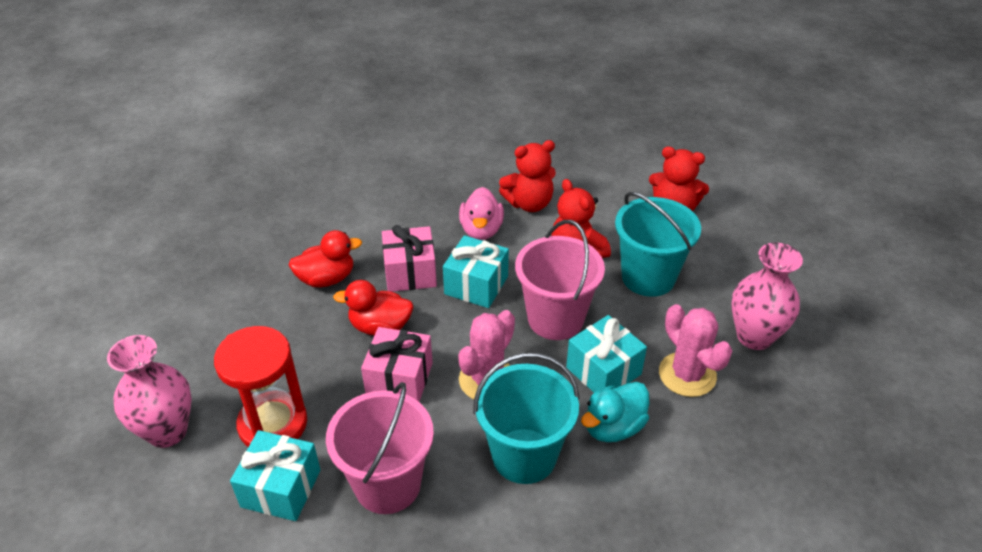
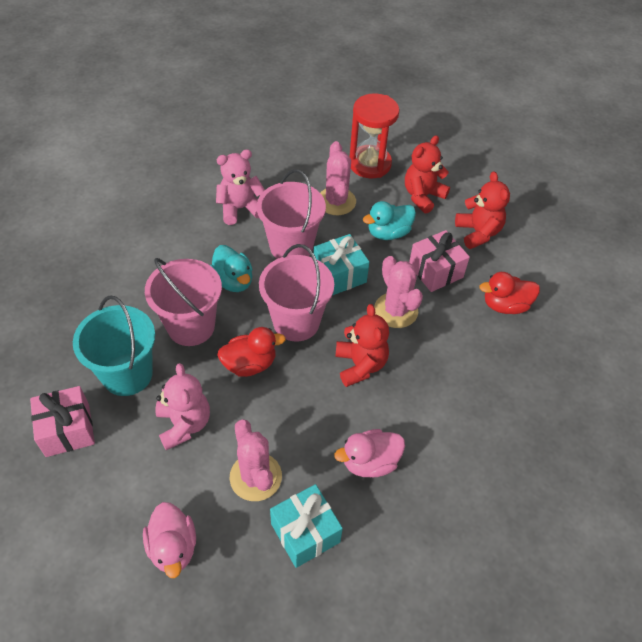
pink bucket: [326,382,434,514] [515,220,605,340] = 2 -> [145,258,222,346] [257,169,326,259] [259,244,334,342] = 3
pink cactus: [458,310,515,399] [659,304,732,397] = 2 -> [230,419,282,501] [320,141,356,215] [374,256,423,328] = 3
pink duck: [459,187,504,240] = 1 -> [143,502,196,578] [334,429,405,478] = 2
pink teddy bear: none = 0 -> [155,363,210,450] [216,149,265,225] = 2
pink vase: [107,335,192,448] [731,242,803,350] = 2 -> none = 0
turquoise bucket: [473,353,580,484] [615,192,701,297] = 2 -> [73,295,155,396] = 1
turquoise duck: [581,382,649,442] = 1 -> [210,245,253,292] [363,201,416,240] = 2
turquoise gift: [230,430,321,521] [443,235,509,308] [566,315,647,392] = 3 -> [270,484,343,568] [314,234,369,295] = 2

